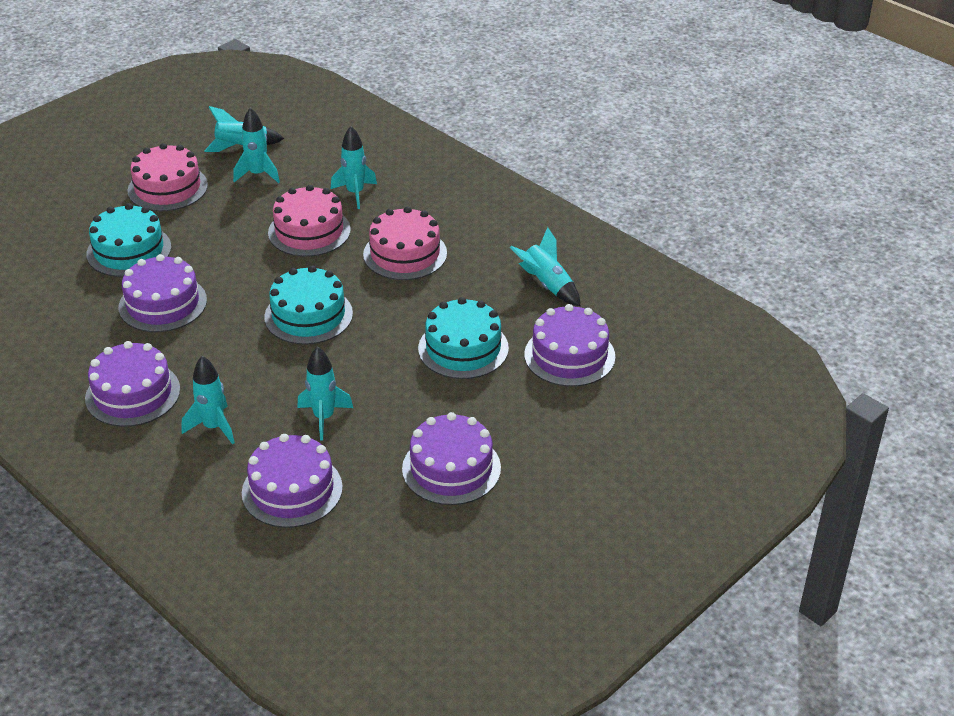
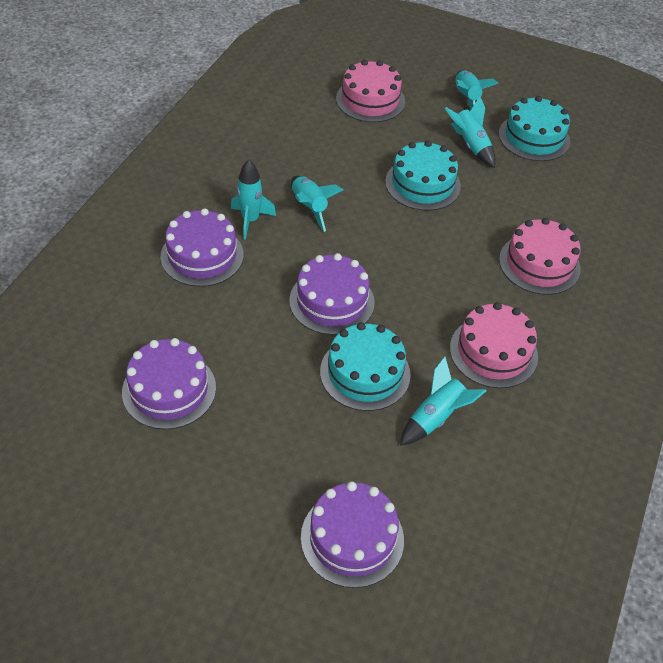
purple cake: [85,341,180,427] [119,254,207,332] [242,434,343,528] [402,412,501,505] [524,304,615,387] = 5 -> [122,338,216,430] [160,208,244,287] [289,253,375,335] [301,481,404,588] = 4
turquoise rocket: [182,356,235,444] [204,106,284,152] [233,108,280,183] [297,346,353,441] [331,126,377,209] [510,227,580,306] = 6 -> [231,160,276,239] [291,176,343,232] [400,356,486,446] [445,97,496,168] [455,70,499,111] = 5

